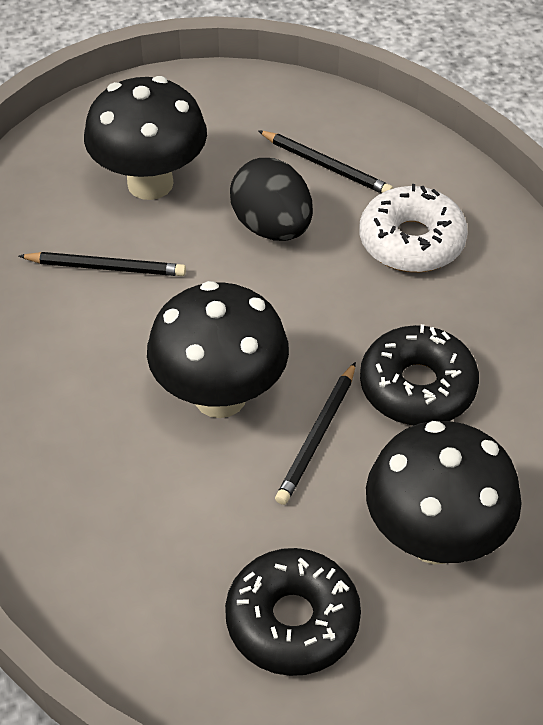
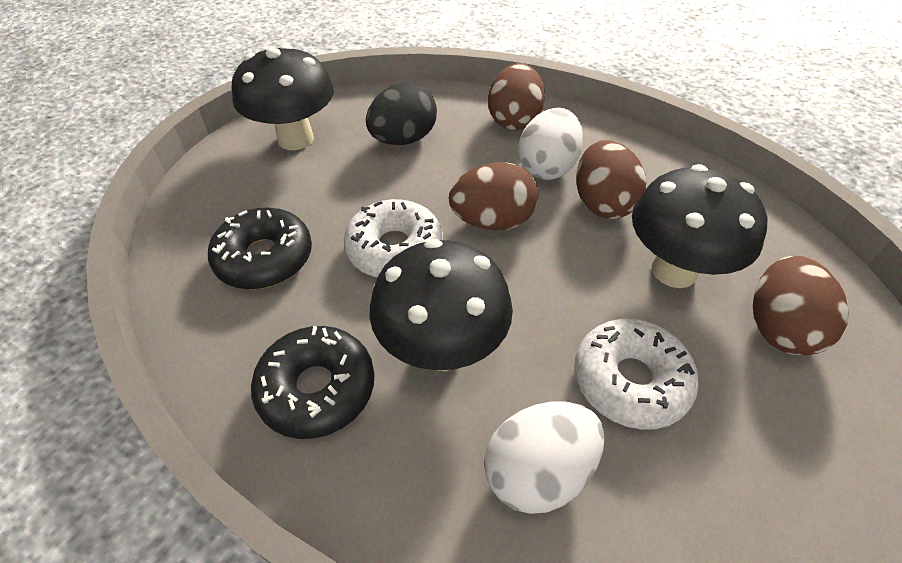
black pencil: [19,252,186,276] [258,130,393,193] [275,362,356,505] = 3 -> none = 0
brown egg: none = 0 -> [449,162,539,231] [488,63,545,130] [576,140,646,219] [753,256,849,355] = 4
white donut: [359,184,468,272] = 1 -> [344,199,443,277] [574,319,699,430] = 2
white egg: none = 0 -> [484,402,605,514] [518,108,583,180] = 2

